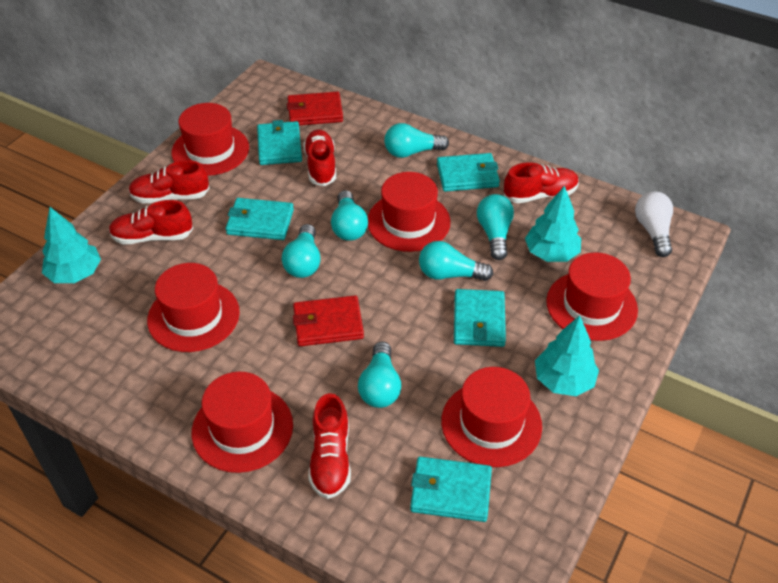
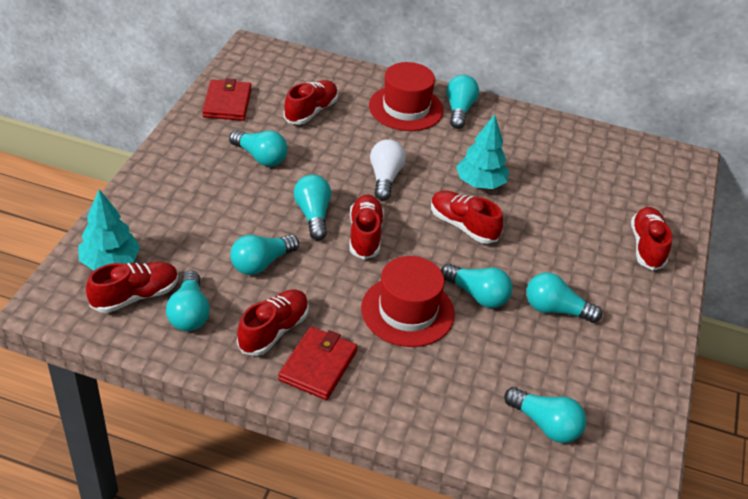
red hat: [147,263,240,352] [171,103,249,176] [192,372,293,473] [368,172,451,252] [441,367,542,467] [546,252,638,341] = 6 -> [361,256,455,347] [369,62,444,131] = 2
red shoe: [109,200,193,244] [129,160,210,203] [303,129,336,186] [308,393,351,499] [504,162,579,203] = 5 -> [86,262,178,313] [237,290,309,356] [284,80,338,125] [349,194,384,260] [431,190,503,244] [631,207,672,270] = 6
turquoise light bulb: [282,224,321,278] [331,190,368,241] [358,341,401,408] [384,123,449,158] [419,241,493,281] [477,194,514,260] = 6 -> [166,270,210,331] [229,130,288,167] [230,234,299,275] [294,175,331,240] [441,264,513,308] [446,75,479,129] [504,387,586,443] [526,272,602,323] = 8
turquoise tree: [42,207,101,283] [525,186,581,262] [535,316,599,396] = 3 -> [78,189,140,271] [456,114,509,189] = 2
turquoise wallet: [226,198,294,240] [257,120,302,165] [410,457,492,522] [437,153,500,192] [454,289,506,347] = 5 -> none = 0

